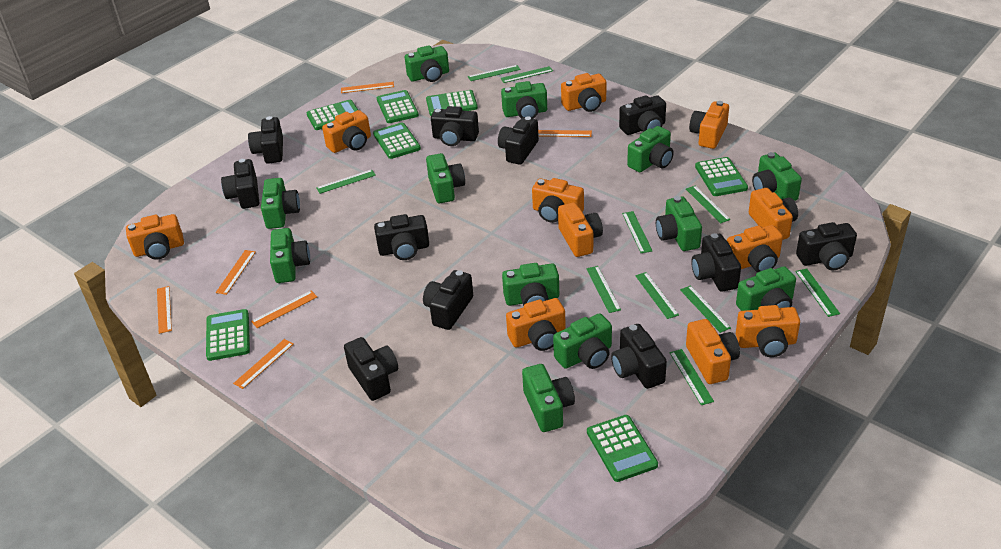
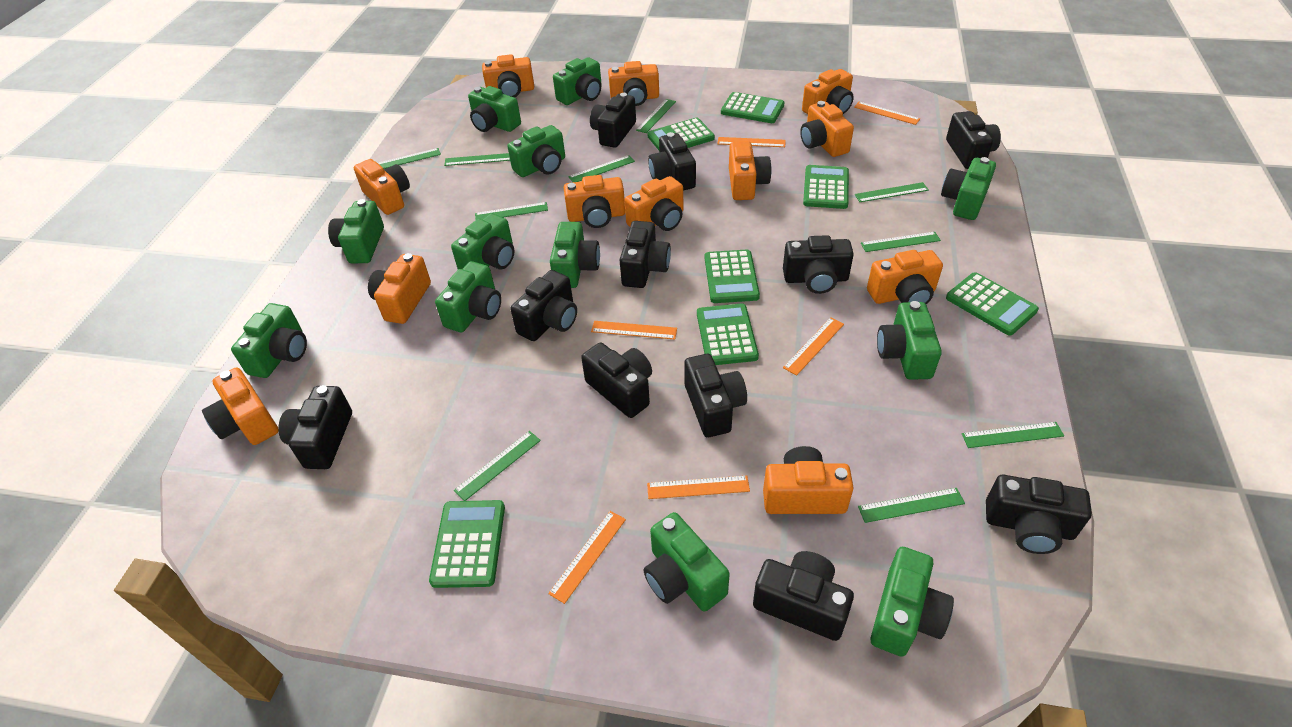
orange camera: [126,214,184,260] [322,110,371,153] [506,298,566,351] [532,178,584,223] [558,202,603,257] [561,73,606,112] [686,319,740,384] [689,101,729,149] [727,225,783,272] [736,305,800,357] [749,188,798,240] = 11 -> [202,368,279,445] [354,159,410,215] [368,253,431,324] [482,54,534,98] [564,175,625,228] [608,61,659,106] [624,176,683,231] [729,141,772,200] [763,446,854,514] [800,101,854,157] [802,69,854,114] [867,250,943,304] = 12

